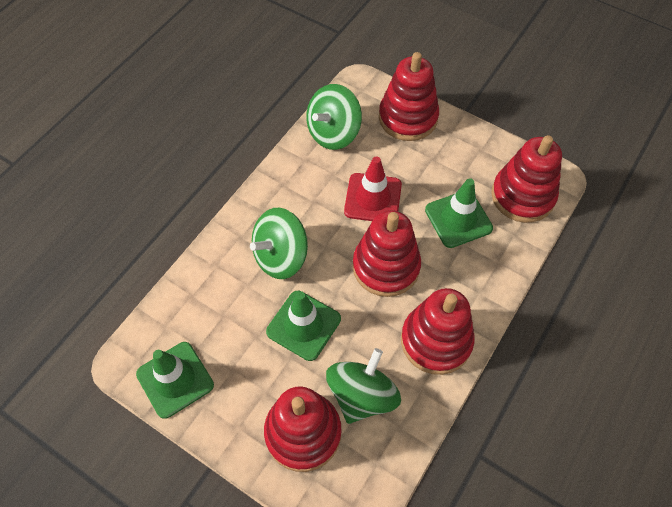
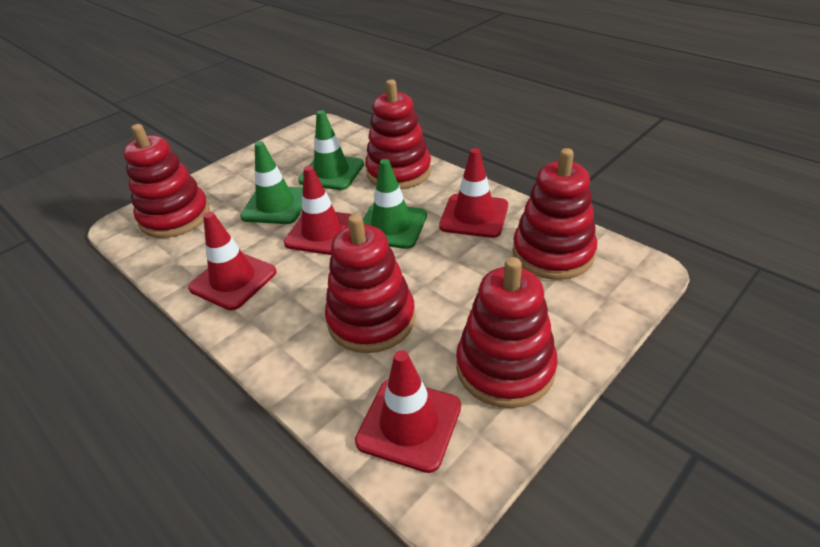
green spinning top: [250,208,308,279] [306,84,362,150] [326,348,401,424] = 3 -> none = 0
red traffic cone: [344,156,402,221] = 1 -> [188,212,277,310] [284,165,352,255] [355,350,461,473] [439,148,508,238] = 4

